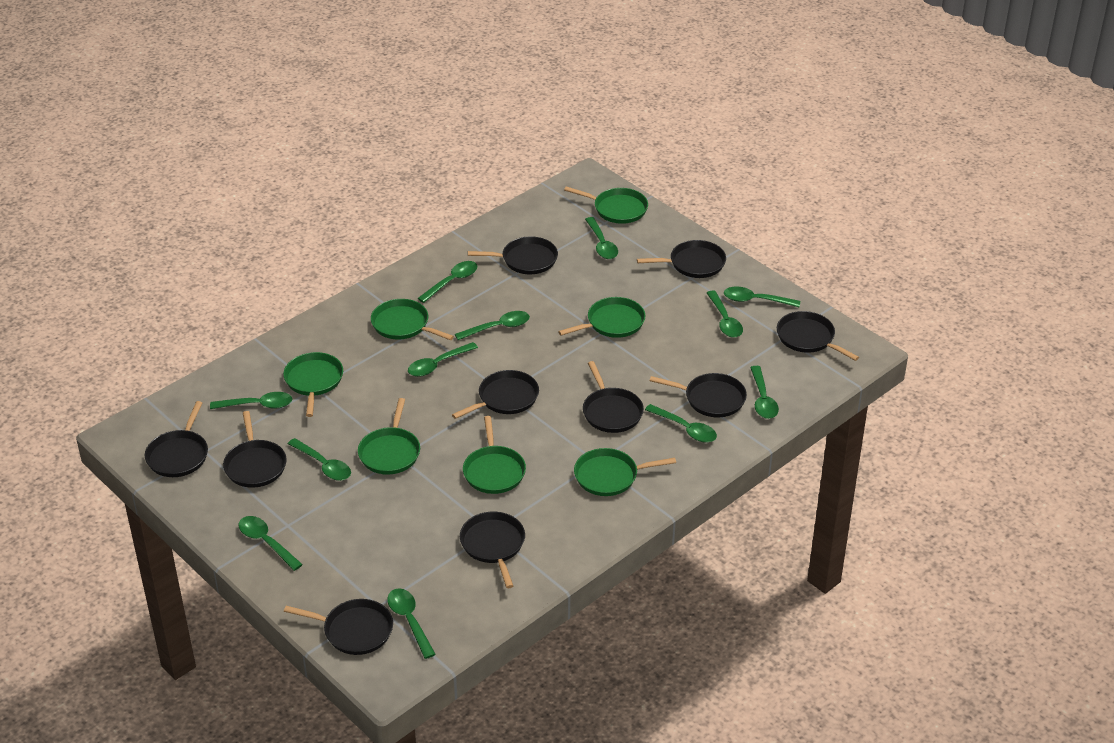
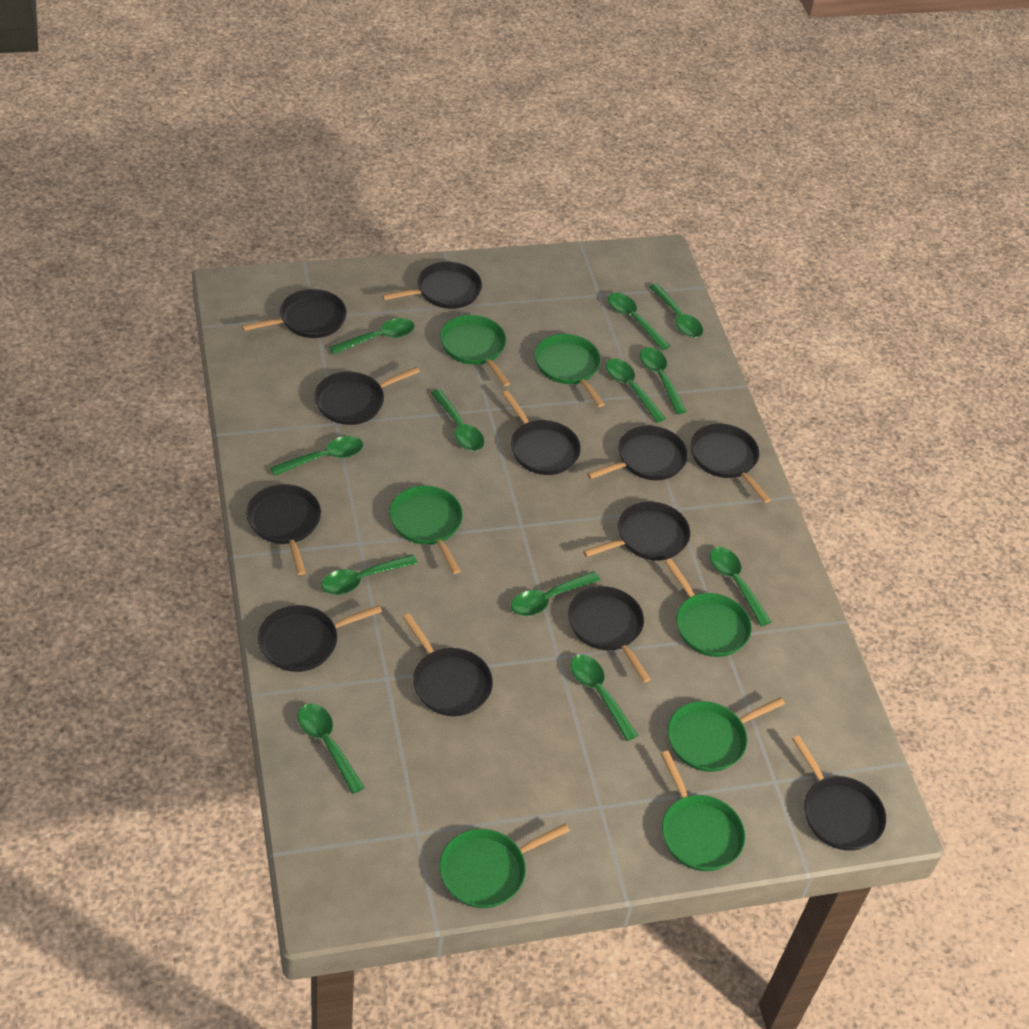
black pan: [145,401,208,477] [223,411,287,488] [284,599,393,655] [452,370,539,419] [460,512,525,588] [468,236,558,274] [583,361,644,433] [637,240,726,278] [650,373,747,417] [777,311,859,361] = 10 -> [242,289,347,338] [246,484,321,575] [258,605,382,672] [314,367,420,425] [382,261,482,309] [403,613,493,716] [502,391,581,475] [568,586,651,682] [583,502,690,561] [587,425,688,480] [691,424,771,503] [792,735,886,851] = 12

